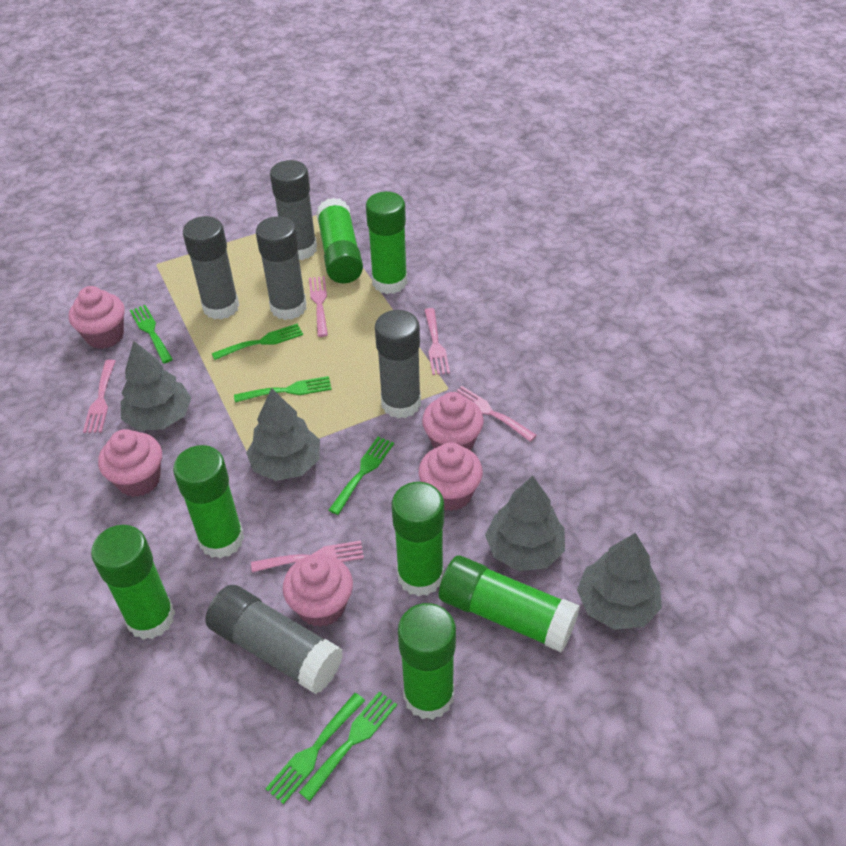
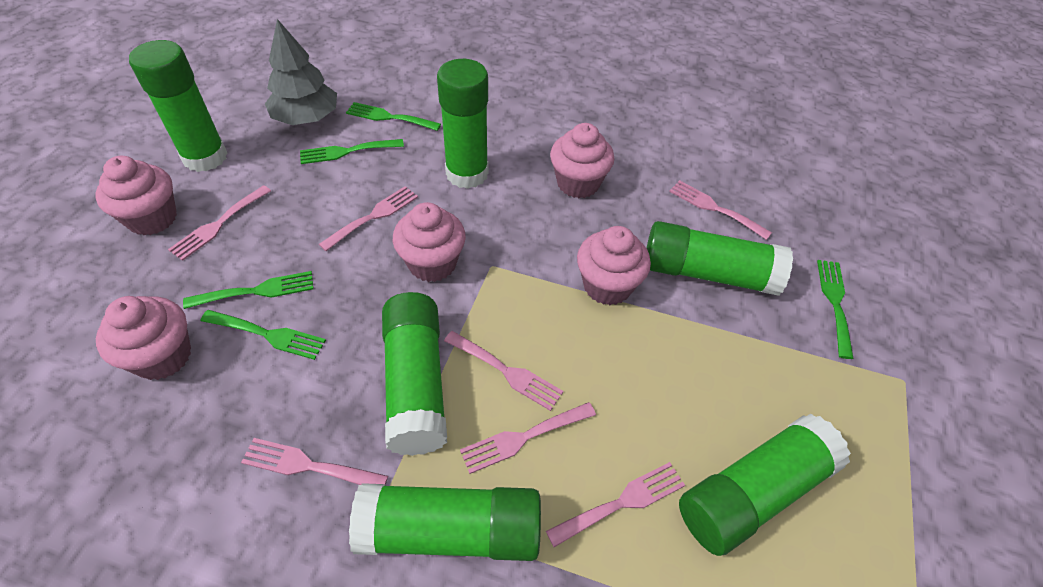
green fork: [130,305,173,363] [212,324,303,360] [234,376,332,403] [265,693,365,804] [299,691,397,801] [329,436,394,515] = 6 -> [183,271,314,309] [201,310,326,360] [300,139,404,164] [346,102,441,131] [817,260,854,359] = 5
green glue stick: [91,525,175,639] [173,445,244,559] [316,198,363,283] [366,192,407,294] [392,482,444,597] [398,603,456,720] [439,556,580,652] = 7 -> [129,40,228,172] [349,483,541,561] [382,292,447,456] [437,59,489,189] [647,221,793,296] [679,414,851,556] = 6
grey glue stick: [183,216,239,320] [206,585,343,694] [256,216,307,320] [270,160,317,260] [375,310,421,418] = 5 -> none = 0
grey tree: [121,341,191,431] [246,388,320,481] [485,476,565,571] [577,533,662,630] = 4 -> [265,19,337,125] = 1
pink fork: [83,359,115,433] [251,541,364,572] [309,276,328,337] [425,308,450,375] [455,386,537,442] = 5 -> [168,185,271,261] [241,438,388,485] [319,186,418,251] [444,331,563,411] [460,402,596,474] [546,462,685,547] [669,180,772,240] = 7

